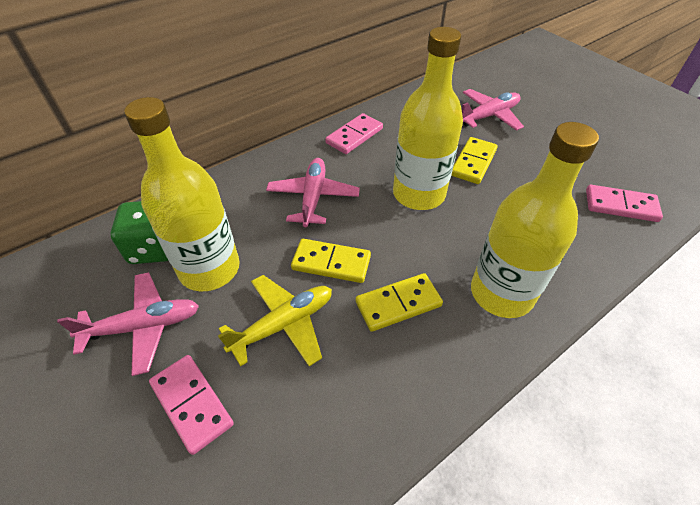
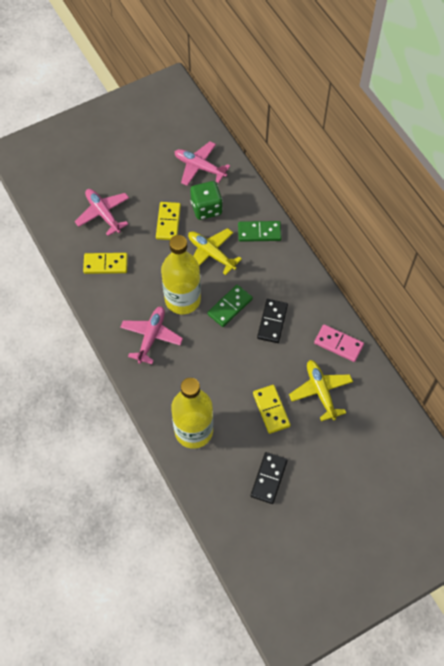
black domino: none = 0 -> [251,452,288,504] [257,299,288,343] = 2
green domino: none = 0 -> [207,285,253,327] [238,221,282,242] = 2
pink domino: [149,355,234,455] [325,113,383,154] [586,185,663,222] = 3 -> [314,324,364,362] = 1
yellow bottle: [124,97,240,292] [393,27,463,210] [471,122,599,318] = 3 -> [161,235,201,314] [171,378,213,449] = 2
yellow plane: [218,275,332,366] = 1 -> [188,228,242,275] [289,360,353,421] = 2

